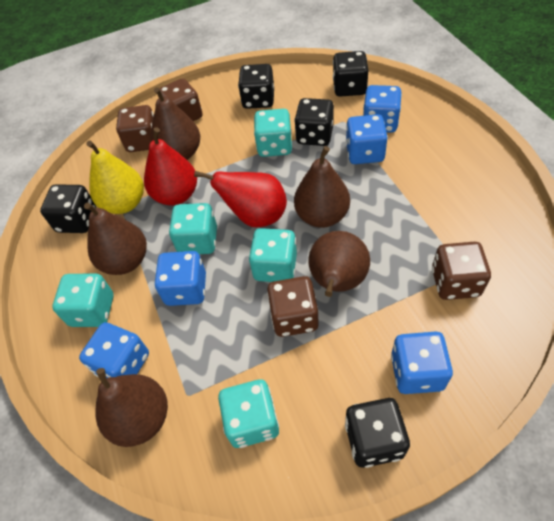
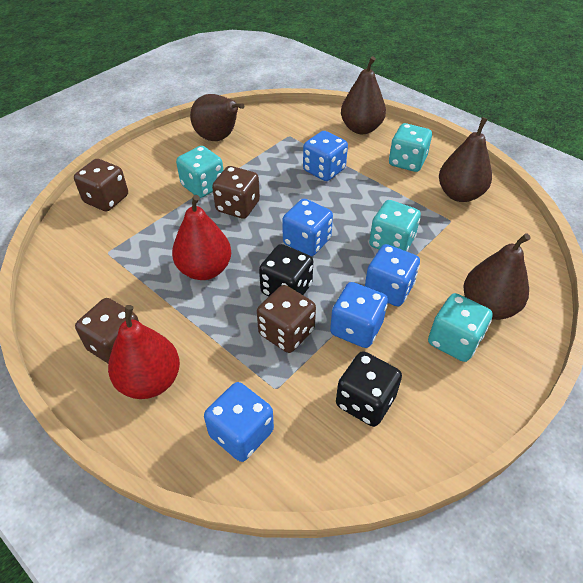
black dice: [40,185,96,233] [238,64,274,109] [294,98,334,146] [333,51,368,97] [345,398,410,468] = 5 -> [259,244,313,296] [336,351,402,427] = 2
brown pear: [84,202,147,275] [95,368,168,447] [151,87,200,160] [294,146,350,228] [308,231,370,297] = 5 -> [190,94,244,141] [341,56,386,134] [439,117,492,202] [463,233,531,320] = 4
turquoise dice: [52,273,114,327] [169,203,217,254] [218,379,279,448] [249,228,297,282] [254,109,292,157] = 5 -> [176,146,223,198] [369,200,421,251] [389,123,432,172] [428,293,493,362] = 4
yellow pear: [86,140,144,214] = 1 -> none = 0

